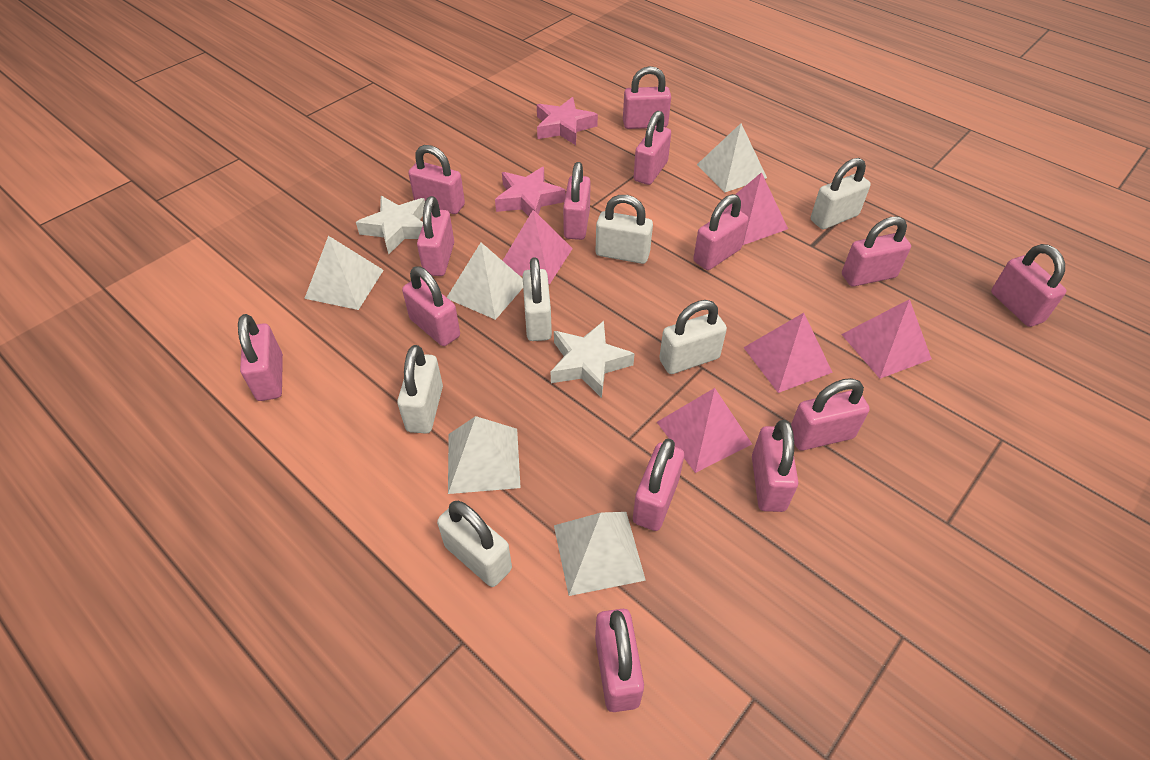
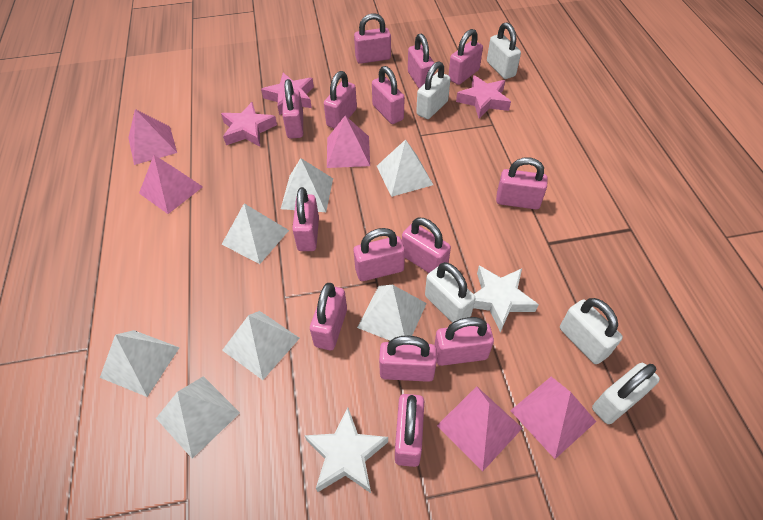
pink star: [495,167,566,216] [537,97,598,145] = 2 -> [221,102,277,147] [261,73,314,115] [456,75,511,118] = 3
white padlock: [397,345,443,434] [437,501,512,587] [522,257,552,341] [596,195,653,264] [659,300,727,374] [811,158,871,229] = 6 -> [416,61,450,119] [425,262,475,323] [487,22,521,79] [560,298,623,364] [592,363,660,424] = 5
white pyramid: [304,236,384,310] [447,243,523,320] [448,416,521,494] [554,512,646,596] [697,123,767,192] = 5 -> [100,330,180,397] [156,376,240,459] [222,203,289,264] [222,311,300,380] [281,158,333,212] [357,285,427,340] [377,139,433,197] = 7

